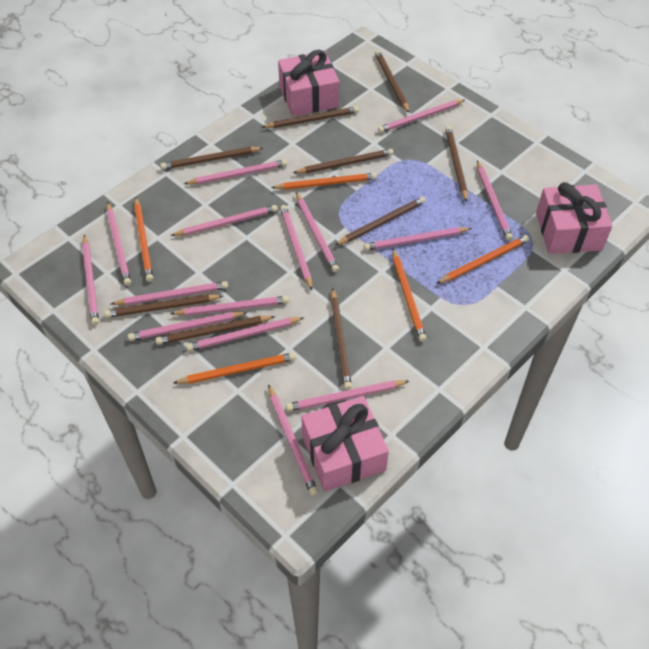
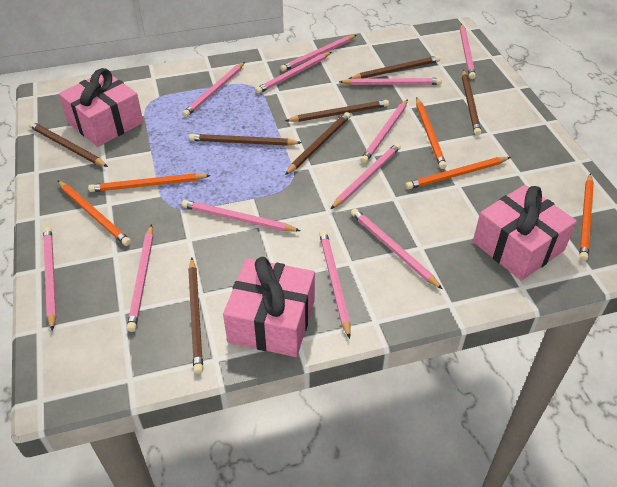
brown pencil: [104,294,223,318] [155,316,275,345] [160,147,263,170] [262,106,359,128] [293,149,393,173] [331,288,352,390] [335,197,426,245] [375,50,409,113] [445,126,468,202] = 9 -> [29,121,108,167] [188,258,203,374] [189,134,301,146] [285,100,389,122] [285,112,351,175] [348,55,440,79] [462,70,481,136] = 7
pink pencil: [82,234,99,325] [107,202,131,286] [111,281,228,305] [128,312,248,341] [170,205,278,236] [170,296,289,316] [184,160,287,184] [186,317,304,351] [268,384,318,496] [280,205,312,290] [286,380,409,412] [296,192,339,272] [364,227,472,251] [378,99,465,133] [477,161,513,241] = 15 -> [43,227,57,331] [127,224,153,332] [182,62,245,117] [182,200,300,231] [255,52,331,94] [280,35,356,72] [319,230,351,339] [331,143,401,209] [339,78,442,85] [351,208,442,289] [360,99,408,163] [460,24,476,79] = 12

